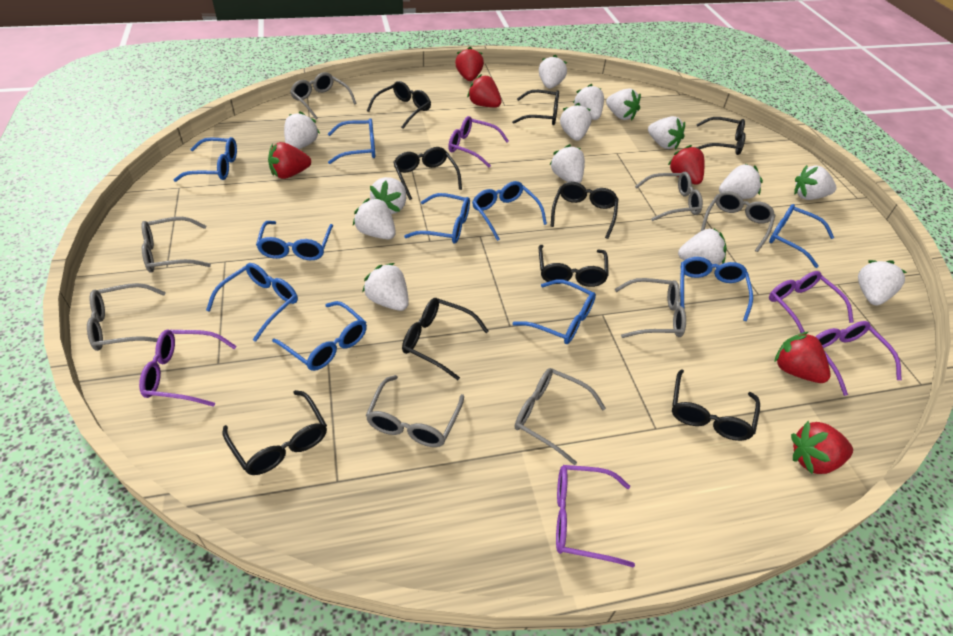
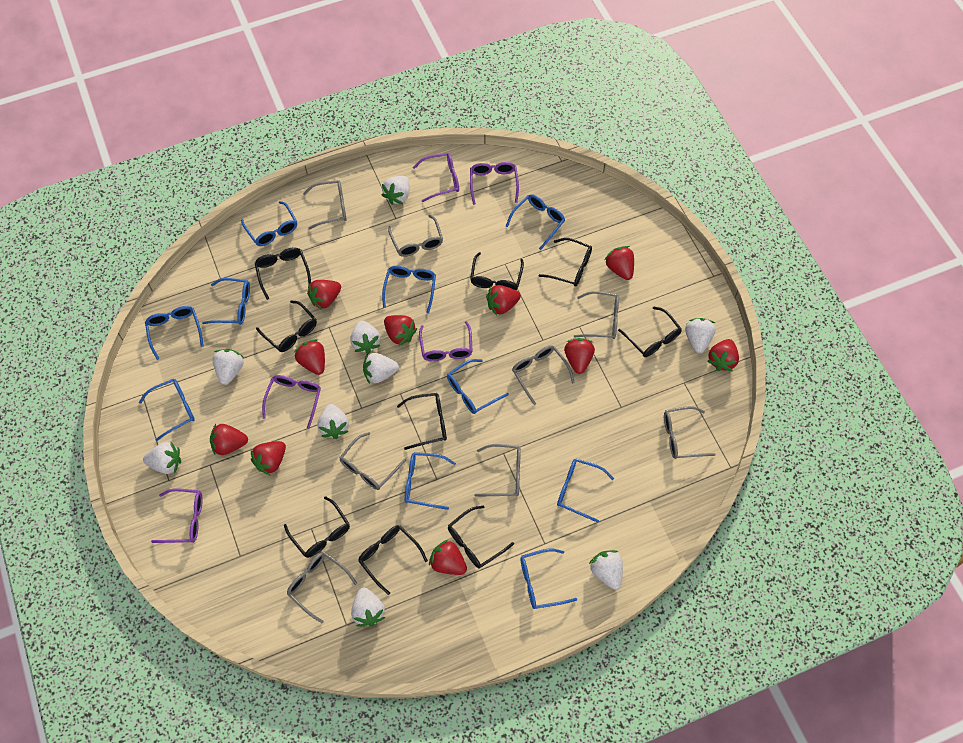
red strawberry: [268,142,311,179] [455,47,484,81] [467,74,501,107] [668,145,704,185] [775,332,831,383] [791,421,853,474] = 6 -> [210,424,248,455] [251,441,286,476] [294,339,325,375] [307,280,341,310] [384,315,417,346] [429,540,467,575] [486,285,521,315] [564,338,595,374] [605,246,634,280] [707,339,739,371] = 10
white strawberry: [284,111,320,149] [353,197,396,239] [362,263,409,311] [370,177,406,214] [539,55,567,89] [549,144,585,183] [560,103,592,141] [573,84,604,120] [606,88,641,121] [648,116,685,149] [678,229,727,265] [719,164,763,199] [794,165,836,200] [858,260,907,306] = 14 -> [143,441,181,474] [212,349,244,385] [317,404,349,439] [350,321,381,354] [351,587,385,627] [363,353,399,384] [381,176,410,205] [589,550,623,589] [685,318,716,353] = 9

